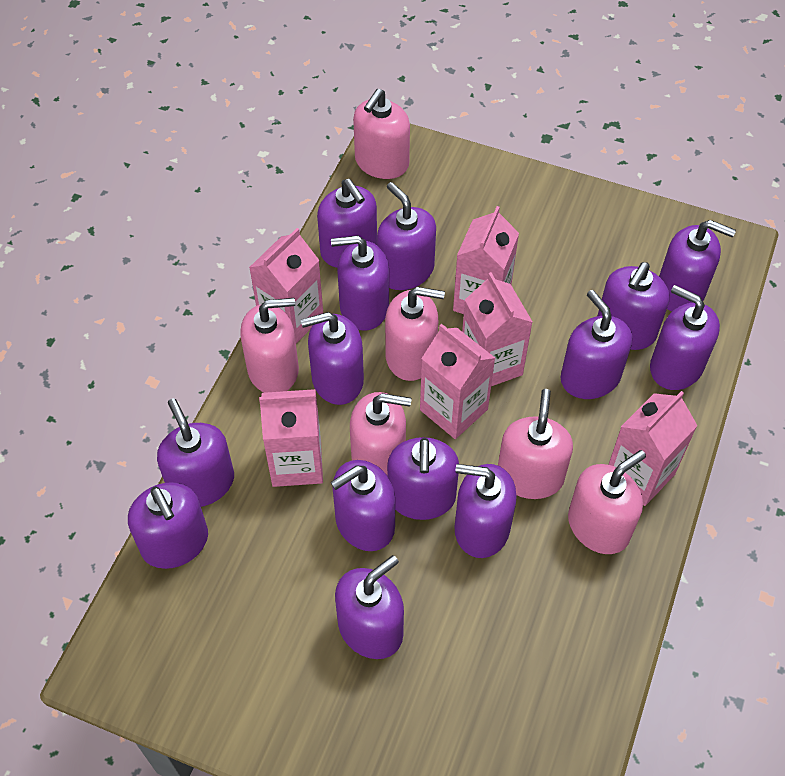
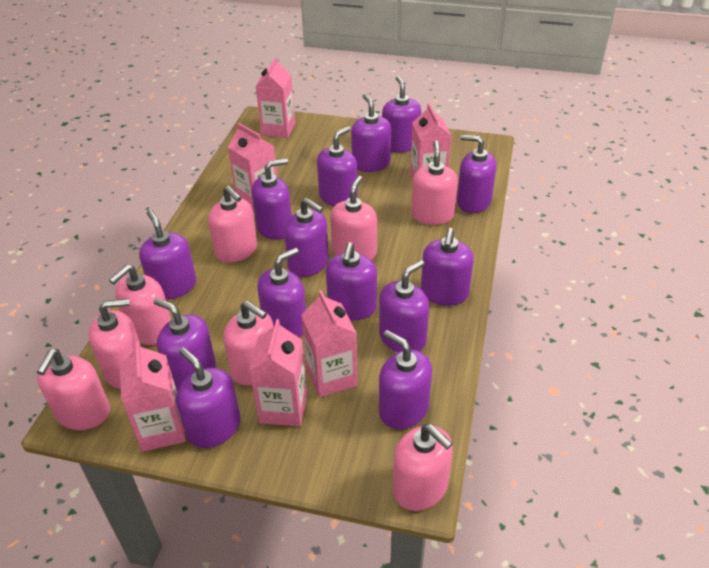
pink soap dispenser: [240,298,299,393] [350,392,411,475] [353,89,410,179] [385,287,445,381] [498,389,573,499] [568,450,646,554] = 6 -> [37,349,110,430] [89,299,141,389] [109,265,171,345] [208,185,257,263] [223,301,274,386] [330,176,377,260] [393,424,453,511] [411,141,458,225] = 8

